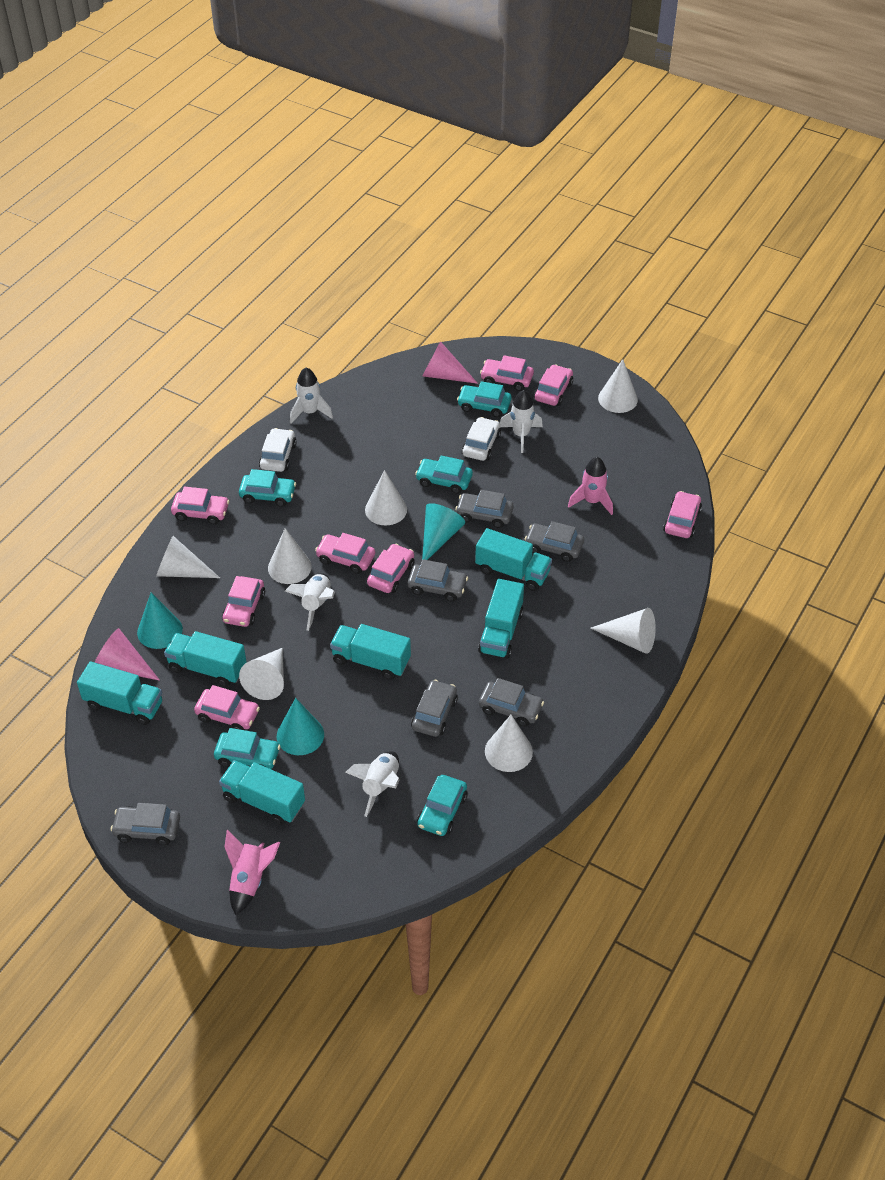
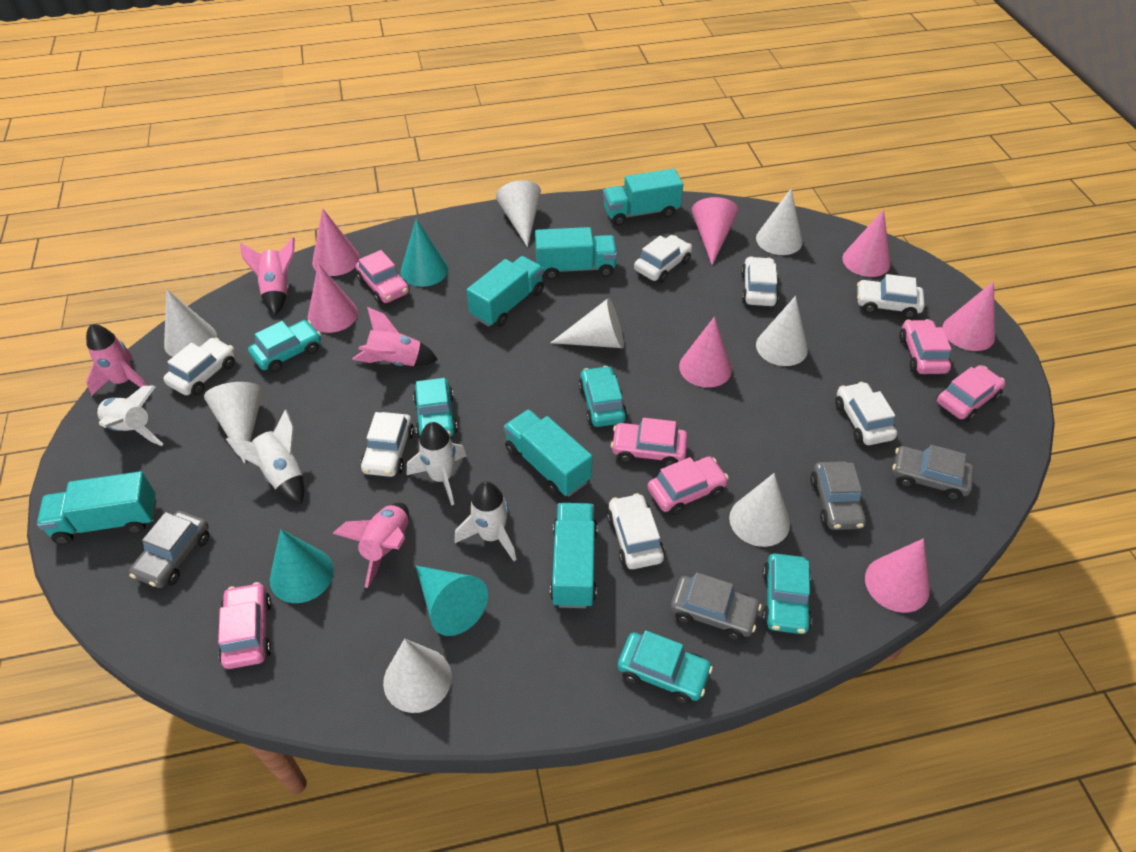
grey car: [111,803,180,845] [407,559,468,602] [411,680,458,737] [455,490,514,528] [479,678,544,727] [525,521,584,562] = 6 -> [129,511,209,588] [670,572,762,640] [810,461,867,530] [893,445,974,500] = 4
pink car: [171,486,229,525] [194,685,260,730] [222,576,265,627] [315,533,375,574] [367,544,415,593] [480,355,534,391] [534,364,573,406] [663,491,702,538] = 8 -> [218,582,272,669] [356,250,410,304] [611,418,688,467] [647,456,729,515] [899,319,952,374] [936,365,1005,422] = 6
pink cone: [95,628,160,681] [423,341,478,384] = 2 -> [307,263,358,333] [312,208,360,276] [679,317,732,388] [692,197,738,265] [842,209,891,277] [865,538,930,613] [943,281,995,351] = 7
pink rocket: [224,830,280,915] [568,457,613,515] = 2 -> [86,324,147,396] [240,237,295,315] [332,503,409,588] [352,307,438,366] = 4
white car: [259,428,296,472] [462,417,501,461] = 2 -> [163,338,235,396] [360,412,414,477] [607,493,665,569] [634,235,692,283] [741,256,779,306] [835,382,897,445] [857,274,924,319] = 7
white cone: [156,536,220,578] [239,648,284,700] [268,528,312,584] [365,470,407,525] [485,715,533,772] [591,608,656,654] [598,359,638,413] = 7 -> [164,289,217,357] [204,382,263,464] [383,639,452,713] [496,180,541,247] [550,298,624,348] [729,473,790,547] [756,189,803,255] [756,296,808,366] = 8

